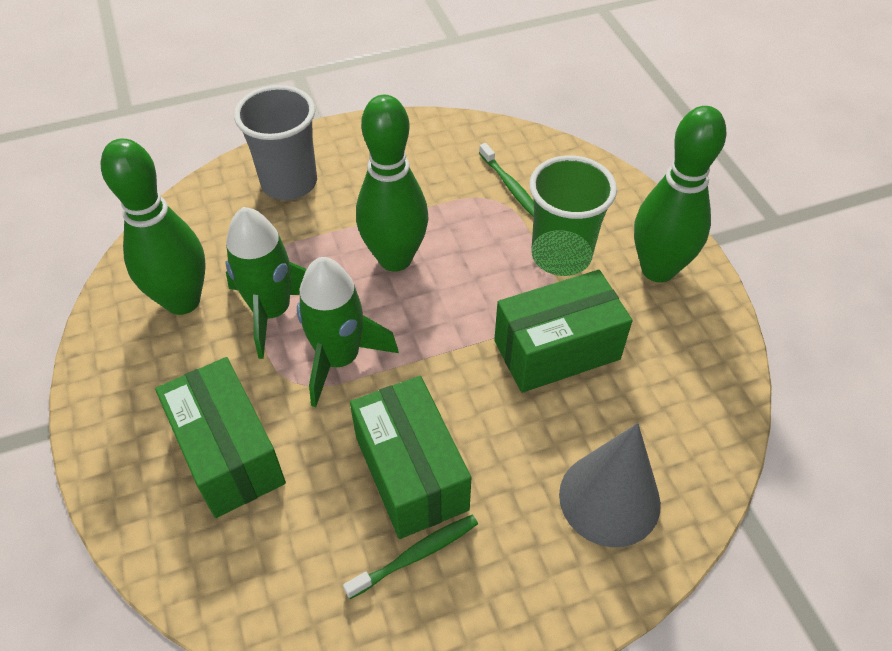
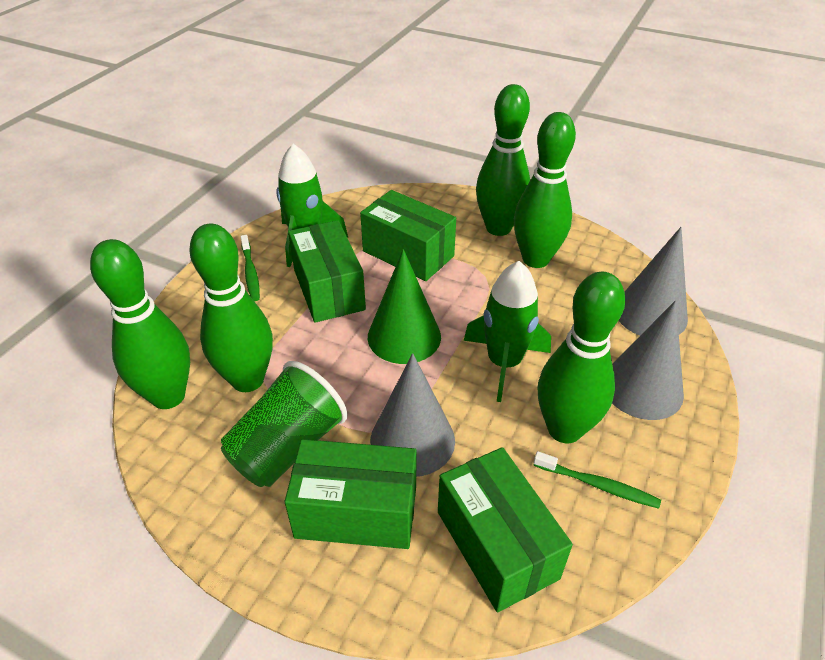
green bowling pin: [101,139,206,315] [356,95,428,272] [634,106,727,283] = 3 -> [90,239,190,409] [189,224,273,392] [476,84,530,236] [514,112,576,268] [538,272,625,443] = 5
green box: [155,357,286,518] [350,376,471,539] [494,270,632,393] = 3 -> [284,439,417,549] [288,220,366,323] [360,190,456,281] [438,447,573,613] = 4
green cone: none = 0 -> [368,249,441,364] = 1
grey cone: [559,423,661,547] = 1 -> [370,353,455,477] [612,300,684,420] [619,227,688,336] = 3
grey cup: [234,85,317,200] = 1 -> none = 0

